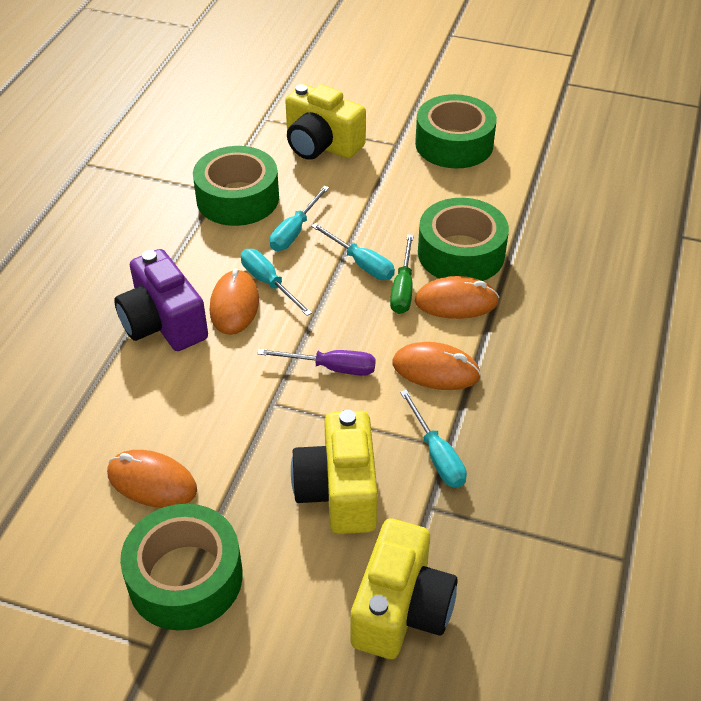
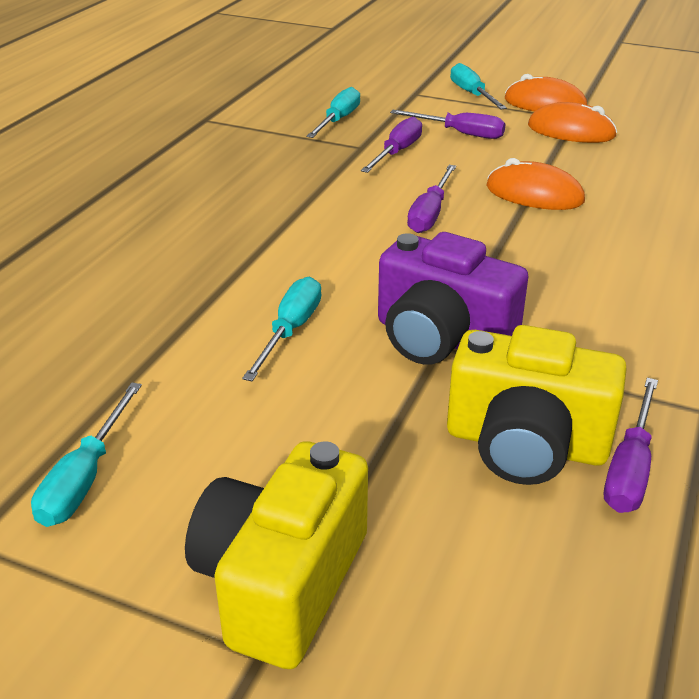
green screwdriver: [390,234,414,314] = 1 -> none = 0
green tape: [120,504,243,630] [193,146,279,226] [415,94,497,168] [418,198,509,281] = 4 -> none = 0
orange mouse: [107,450,197,508] [210,268,259,335] [393,342,481,390] [415,276,499,319] = 4 -> [486,158,585,210] [505,74,587,112] [528,102,617,143] = 3
purple screwdriver: [257,349,376,376] = 1 -> [361,116,422,173] [390,110,505,139] [407,165,456,233] [604,378,658,513] = 4
yellow camera: [285,84,366,160] [291,410,378,534] [351,519,458,659] = 3 -> [185,441,368,669] [447,325,627,485] = 2

